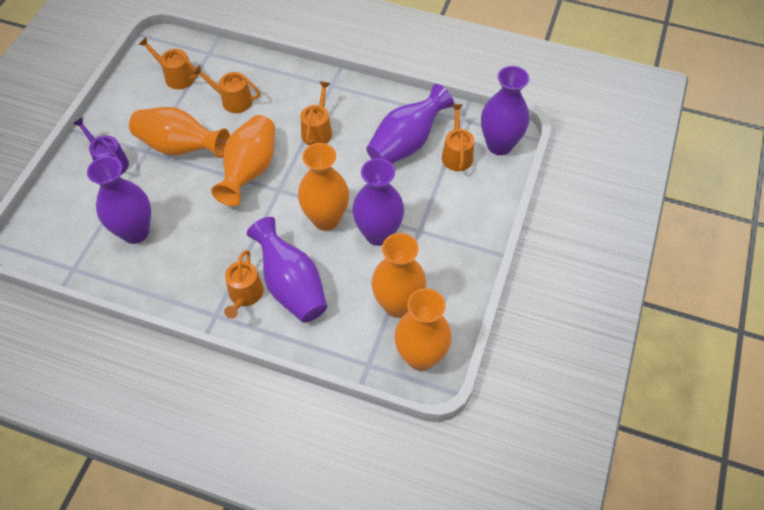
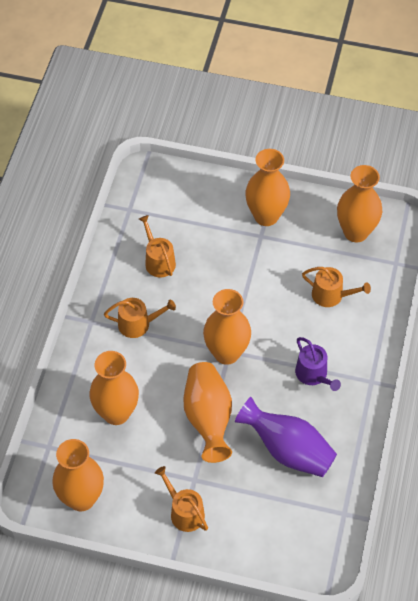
orange vase: [129,107,230,158] [211,115,275,206] [298,143,349,231] [371,233,426,318] [394,288,452,371] = 5 -> [52,439,104,511] [89,351,139,425] [183,362,232,463] [203,289,251,365] [245,149,290,226] [337,165,382,242] = 6
orange watering can: [138,37,198,89] [193,65,260,113] [224,250,264,319] [301,81,332,146] [442,104,474,171] = 5 -> [104,298,176,338] [139,215,176,278] [155,466,208,532] [302,267,371,307] = 4
purple vase: [87,156,151,244] [247,217,327,323] [352,158,404,246] [366,84,454,163] [481,66,530,155] = 5 -> [235,397,337,477] = 1

